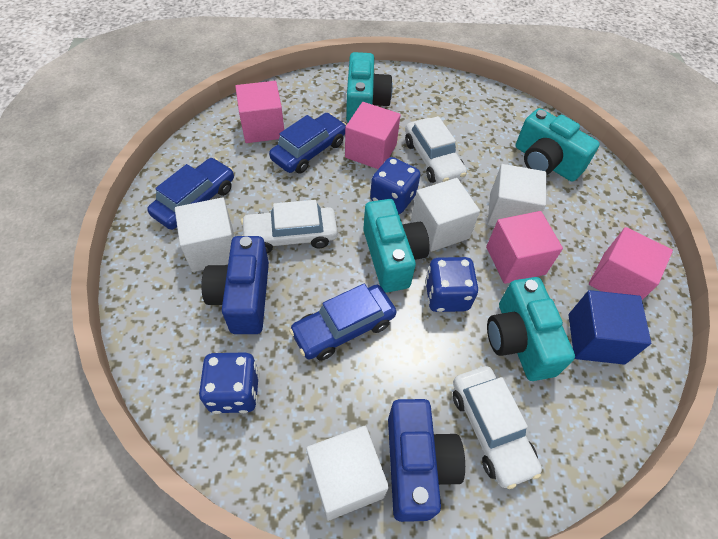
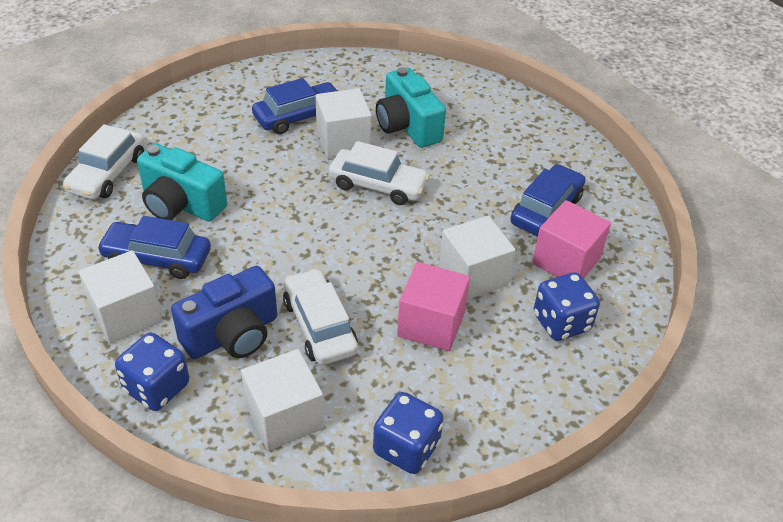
blue camera: [201,236,269,334] [388,399,465,522] = 2 -> [171,266,277,359] = 1
blue cube: [569,290,651,365] = 1 -> none = 0
pink cube: [235,81,284,143] [345,102,401,169] [486,211,563,284] [589,227,673,300] = 4 -> [397,262,470,351] [532,200,611,278] = 2
turquoise camera: [346,52,393,122] [363,199,430,293] [487,277,575,381] [516,108,600,182] = 4 -> [137,143,227,222] [376,67,446,148] = 2

